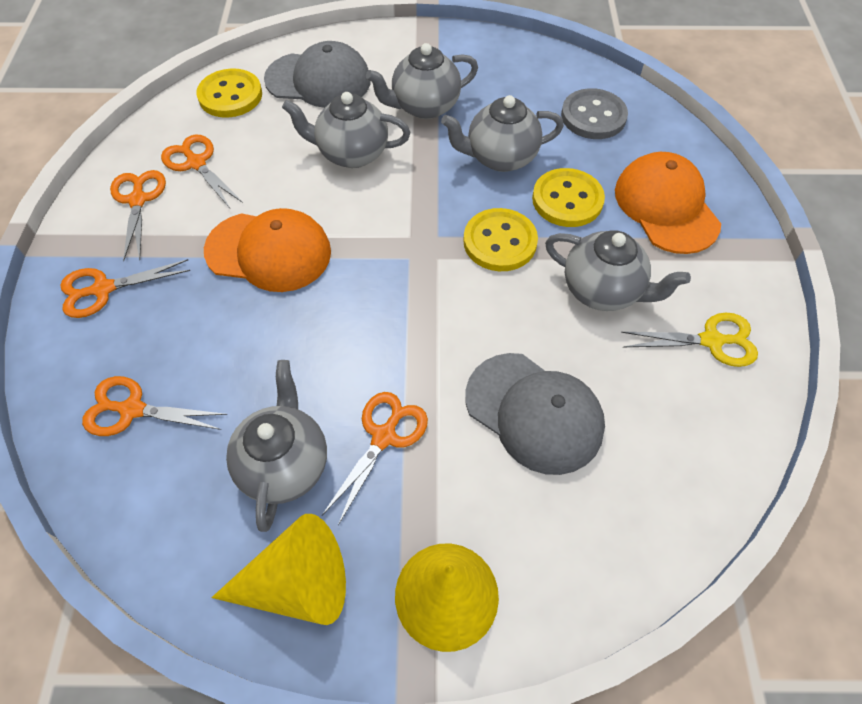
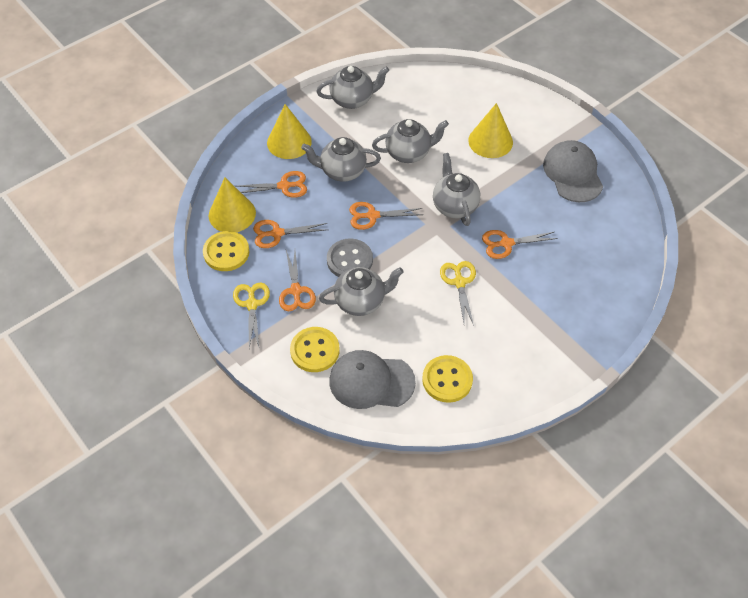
orange cap: [204,208,331,292] [615,152,721,254] = 2 -> none = 0
yellow cone: [212,514,346,625] [395,543,499,652] = 2 -> [209,178,256,232] [267,104,312,159] [468,103,513,158] = 3
yellow scissors: [621,313,758,367] = 1 -> [233,282,270,348] [440,261,476,325] = 2

